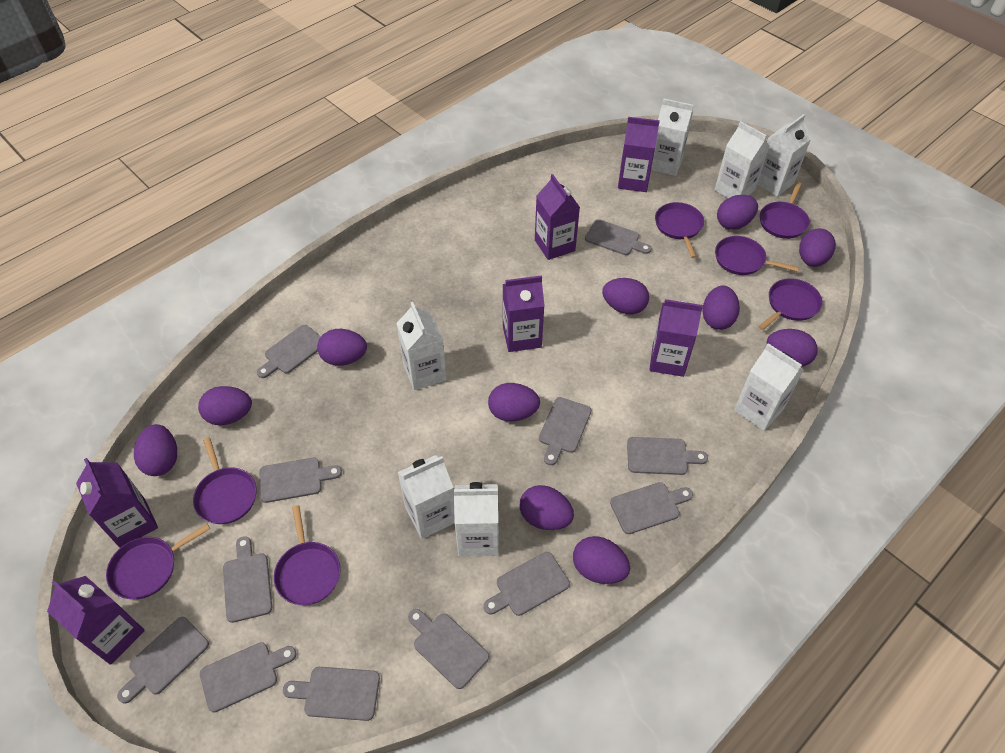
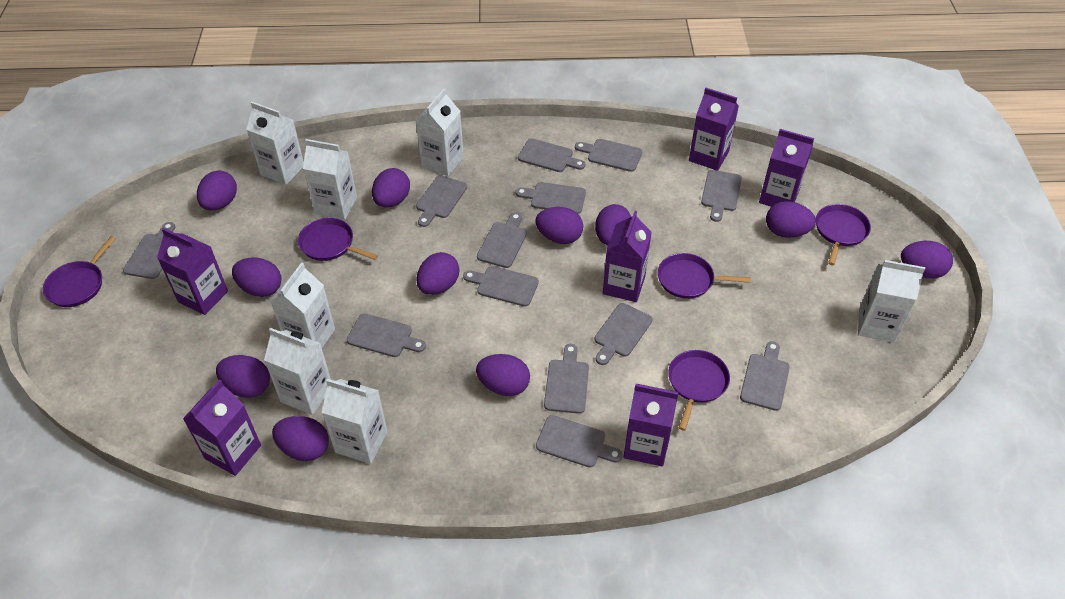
grey cutting board: [117,617,209,704] [200,642,296,713] [223,536,272,623] [257,325,321,378] [259,458,342,503] [283,667,380,721] [408,609,489,689] [484,552,570,616] [539,397,591,465] [585,219,652,255] [610,482,693,534] [627,437,708,475] = 12 -> [123,222,175,279] [347,314,426,357] [416,175,467,227] [463,266,539,307] [477,212,527,268] [516,182,586,214] [518,138,586,172] [536,415,623,467] [544,344,589,414] [575,139,642,172] [595,303,652,365] [701,170,742,222] [740,341,790,411] = 13
purple pan: [106,524,210,599] [193,437,257,524] [274,505,341,605] [655,202,704,258] [715,236,799,275] [758,278,823,330] [760,182,809,239] = 7 -> [43,236,116,307] [298,218,378,261] [658,253,751,299] [668,350,730,431] [816,204,871,265] = 5

